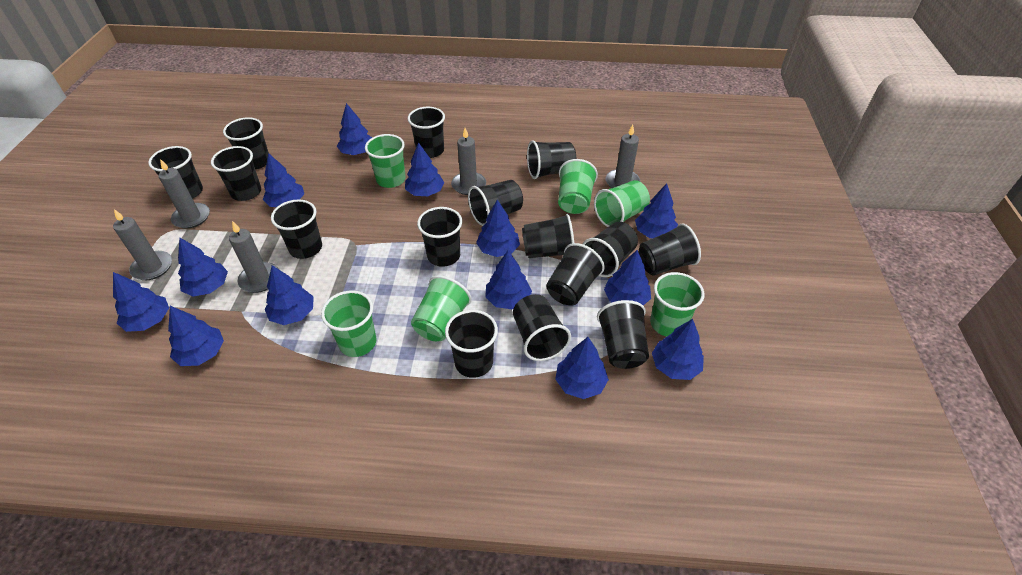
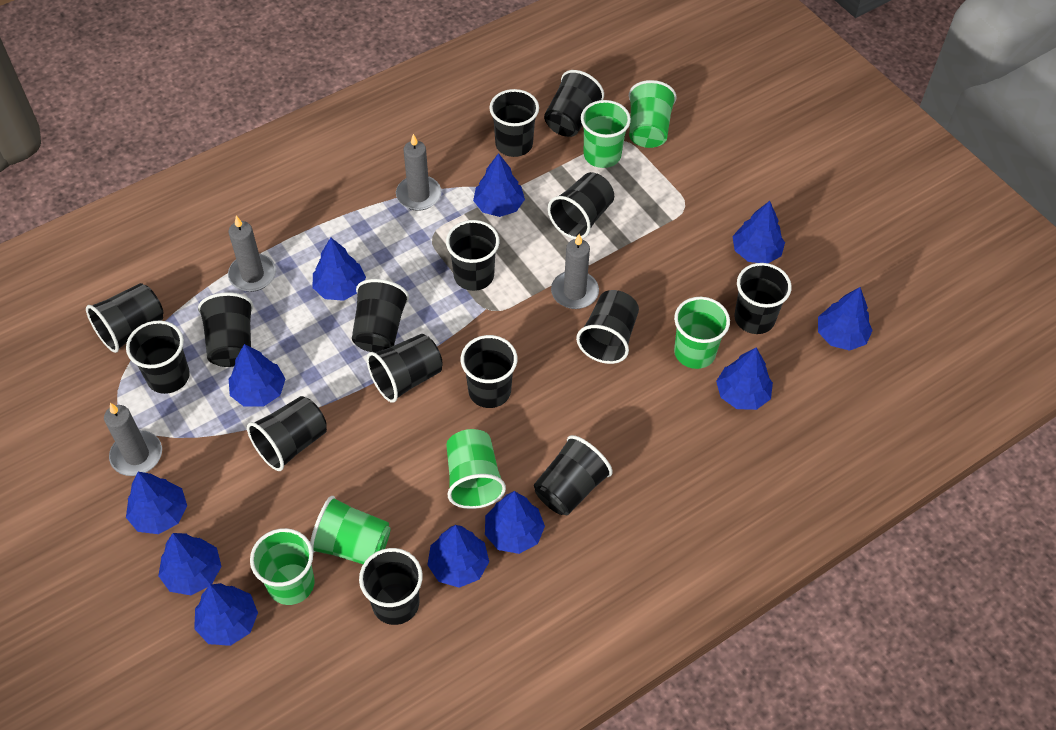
blue tree: [113,272,169,332] [168,306,224,366] [178,238,228,296] [263,153,304,207] [265,265,314,325] [337,103,373,155] [405,142,445,196] [476,200,520,257] [485,251,532,309] [555,337,609,399] [604,250,651,306] [635,183,678,239] [652,319,704,380] = 13 -> [126,472,187,534] [158,533,222,595] [194,583,258,646] [229,344,285,407] [313,238,366,301] [427,525,489,588] [473,153,525,217] [485,491,545,554] [716,348,773,410] [732,201,785,263] [818,287,873,351] = 11
grey candle: [113,209,172,280] [159,159,210,229] [229,221,278,293] [451,128,486,195] [606,125,640,188] = 5 -> [104,403,162,476] [228,216,276,292] [396,134,442,211] [551,234,599,309] = 4

